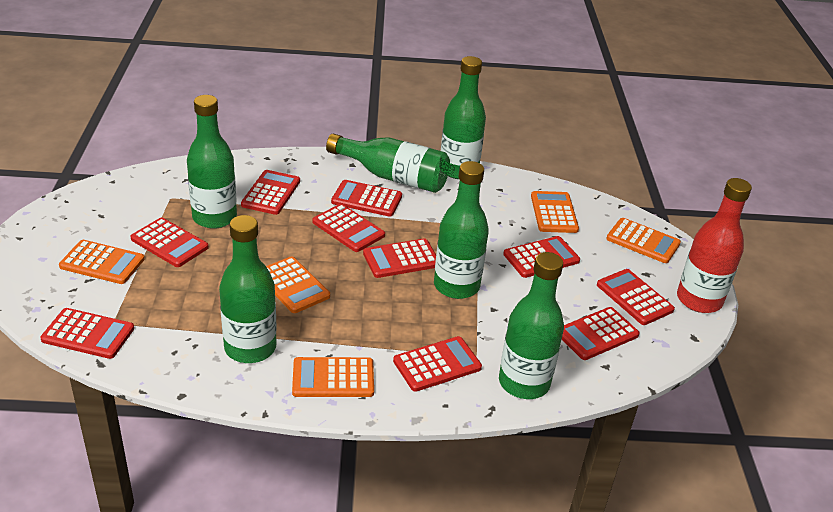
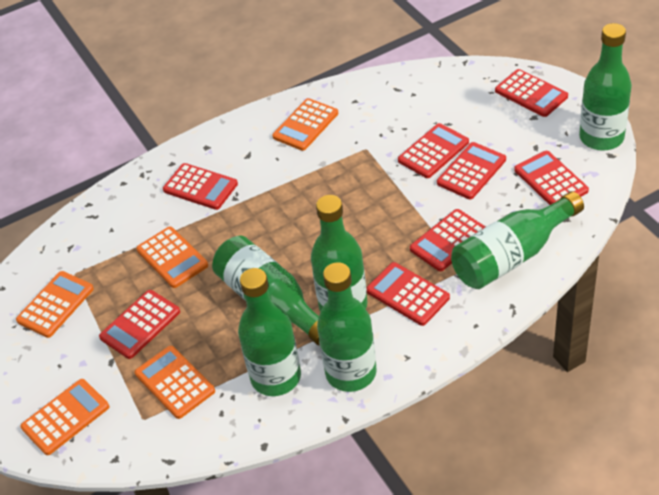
red bottle: [677,178,752,313] = 1 -> none = 0
red calculator: [40,308,134,359] [131,218,209,267] [241,170,300,215] [312,204,385,252] [331,180,402,217] [363,238,436,278] [393,336,482,392] [503,236,580,278] [562,307,640,360] [597,269,675,325] = 10 -> [99,290,180,359] [163,163,238,210] [366,262,450,326] [398,123,469,178] [410,209,486,271] [437,142,506,200] [495,69,568,117] [514,151,589,205] = 8

